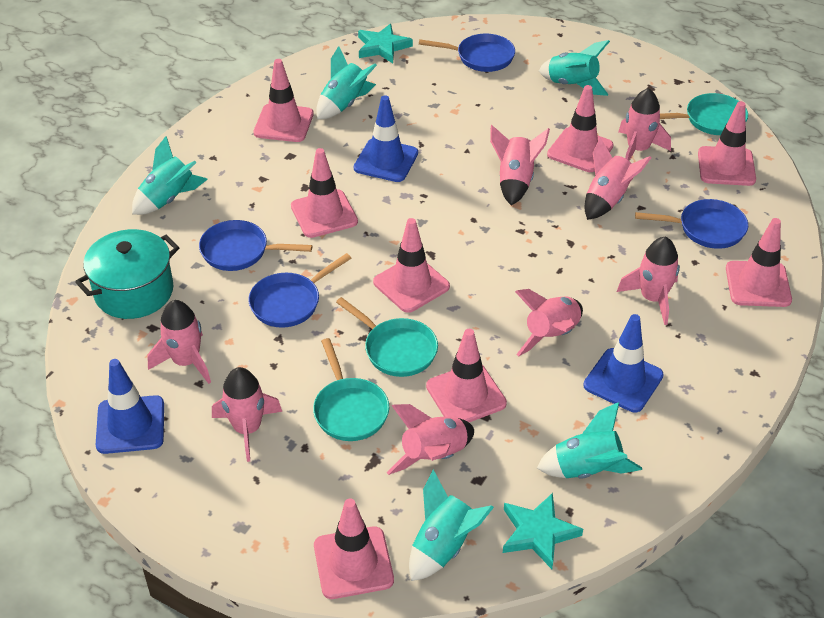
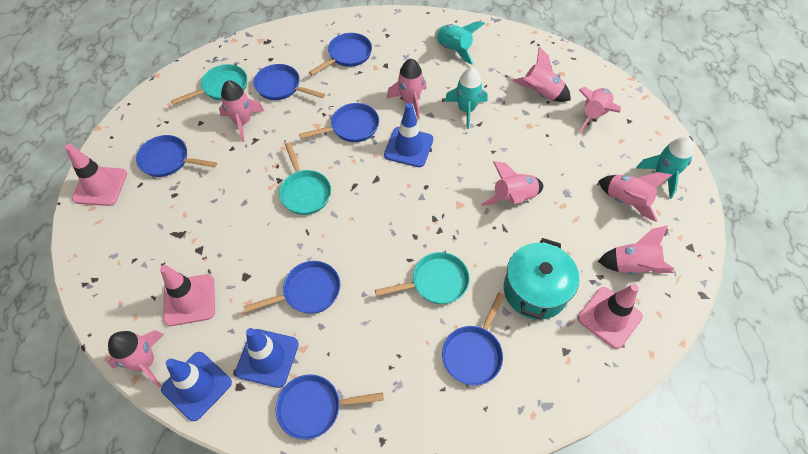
blue pan: [199,220,312,271] [248,253,351,328] [419,34,515,72] [635,199,748,249] = 4 -> [136,135,217,177] [243,261,340,314] [254,64,325,100] [276,374,384,440] [299,103,379,142] [309,33,372,75] [442,292,505,385] = 7
pink traffic cone: [254,59,314,142] [291,148,358,238] [314,498,394,599] [373,218,450,313] [426,329,507,422] [547,85,614,172] [698,101,756,186] [726,218,792,307] = 8 -> [65,144,127,206] [160,265,215,326] [578,284,643,349] = 3
turquoise rocket: [132,136,208,215] [316,46,377,119] [409,470,494,581] [537,402,642,479] [539,40,610,96] = 5 -> [435,22,485,65] [444,67,488,129] [636,137,693,199] = 3
turquoise star: [358,24,413,63] [503,493,583,569] = 2 -> none = 0

